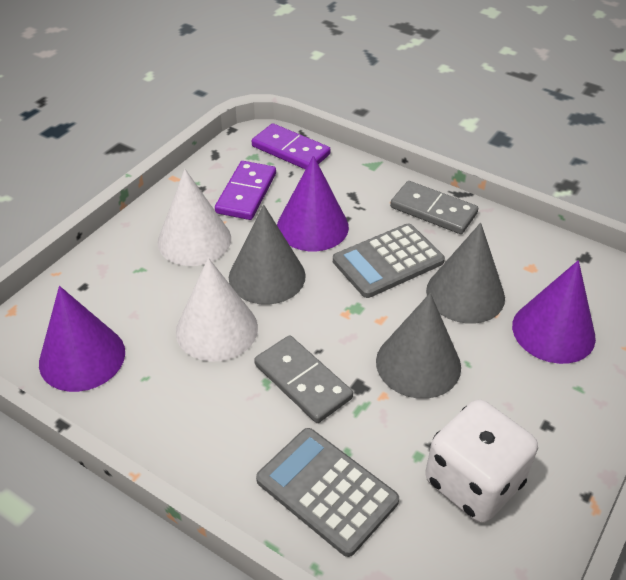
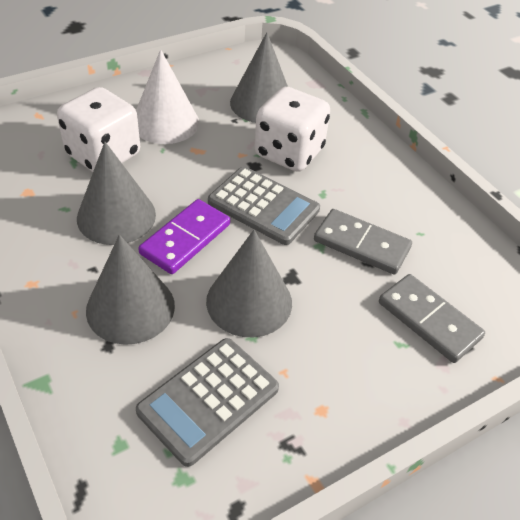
grey cone: [229,205,305,305] [376,293,461,399] [426,223,505,324] = 3 -> [77,142,156,245] [86,235,175,345] [206,230,292,337] [230,32,288,123] = 4
purple cone: [39,286,125,392] [277,156,349,251] [512,260,596,364] = 3 -> none = 0
purple domino: [215,161,276,220] [252,123,331,170] = 2 -> [138,199,230,274] = 1
white cone: [157,169,231,266] [176,258,258,362] = 2 -> [136,49,199,144] = 1
white dice: [425,399,538,523] = 1 -> [57,87,140,172] [255,87,330,172] = 2

